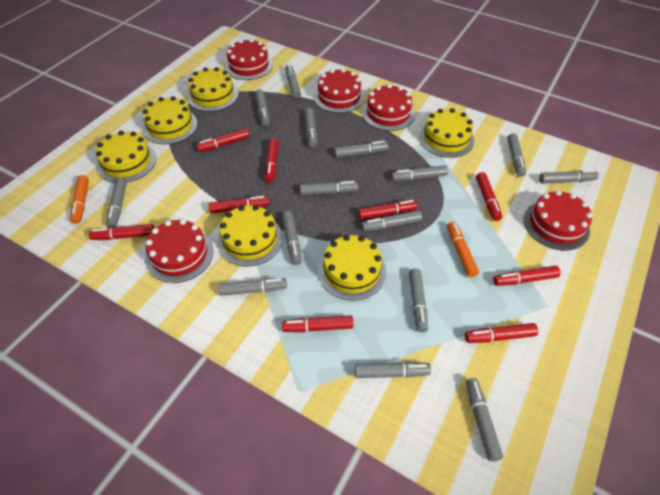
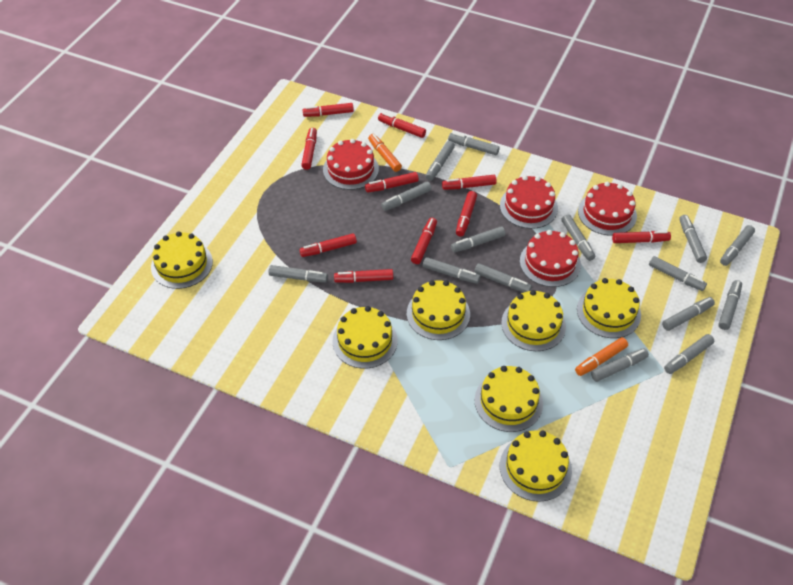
red cake: [146,219,214,283] [225,39,273,80] [314,68,365,113] [362,84,415,131] [524,190,593,250] = 5 -> [323,139,379,190] [500,175,558,229] [520,230,581,287] [578,182,637,236] = 4
red marker: [89,224,155,240] [196,128,249,152] [209,196,269,213] [265,139,279,183] [282,315,353,332] [358,200,418,220] [465,323,538,343] [476,172,502,221] [493,266,561,286] = 9 -> [299,233,357,257] [301,128,317,170] [303,103,354,117] [334,269,393,283] [365,172,419,193] [378,113,426,138] [411,218,437,264] [442,175,497,190] [456,191,477,236] [612,231,671,243] = 10
yellow cake: [96,131,156,183] [143,96,198,144] [187,67,238,112] [217,205,283,267] [318,235,386,301] [419,108,474,158] = 6 -> [151,231,213,289] [333,306,398,368] [407,280,470,340] [475,366,543,432] [500,430,572,502] [501,290,566,351] [577,278,641,338] = 7

